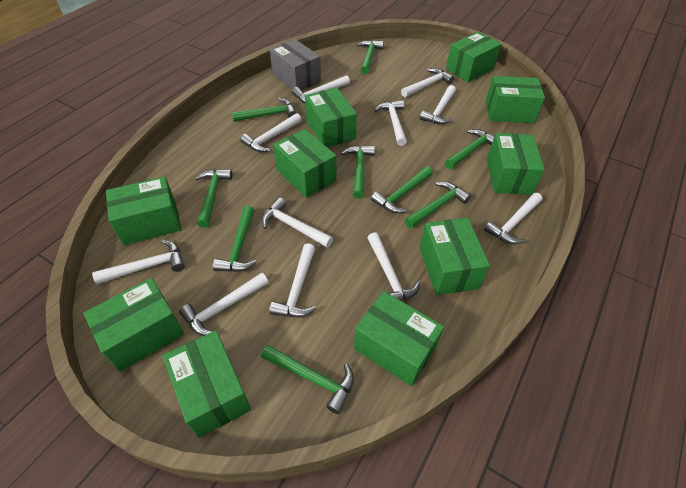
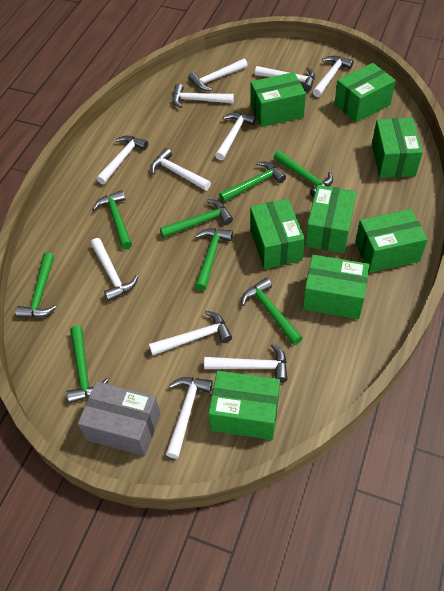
green box: [84,278,184,372] [106,176,181,245] [163,331,251,438] [273,129,337,198] [305,87,357,147] [354,291,444,386] [419,218,490,295] [446,32,502,82] [486,76,545,123] [487,133,545,195] = 10 -> [208,371,280,440] [250,199,305,269] [251,72,306,127] [303,255,369,319] [305,185,357,253] [334,63,396,123] [355,209,428,273] [372,118,423,178] = 8
green hammer: [195,169,232,228] [213,206,257,272] [232,98,296,122] [261,345,354,414] [341,145,375,199] [357,40,384,74] [371,166,433,213] [405,182,471,228] [445,129,494,169] = 9 -> [15,252,57,318] [67,325,108,403] [93,190,132,249] [160,199,233,238] [195,229,233,291] [219,162,286,203] [241,278,303,345] [273,150,333,198] = 8

